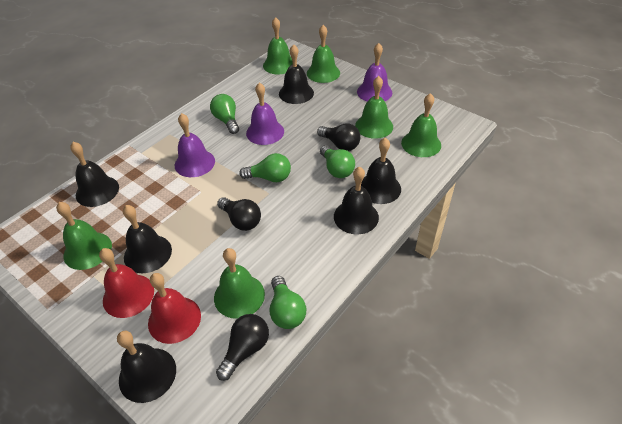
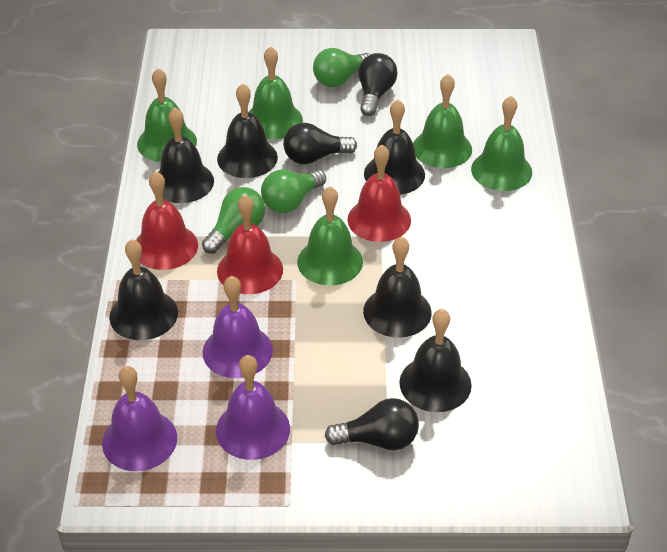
green bell: [56,202,112,270] [214,248,265,319] [263,17,293,74] [307,25,340,83] [355,76,393,139] [401,93,441,157] = 6 -> [137,68,197,162] [249,46,303,139] [297,186,363,285] [413,74,472,168] [471,96,532,191] = 5
green light bulb: [210,94,239,134] [239,153,291,182] [270,276,306,329] [320,145,355,178] = 4 -> [202,187,265,254] [261,170,326,213] [313,48,371,87] = 3
red bell: [99,248,154,318] [148,273,201,344] = 2 -> [136,171,198,270] [217,195,283,294] [348,145,411,242] = 3

